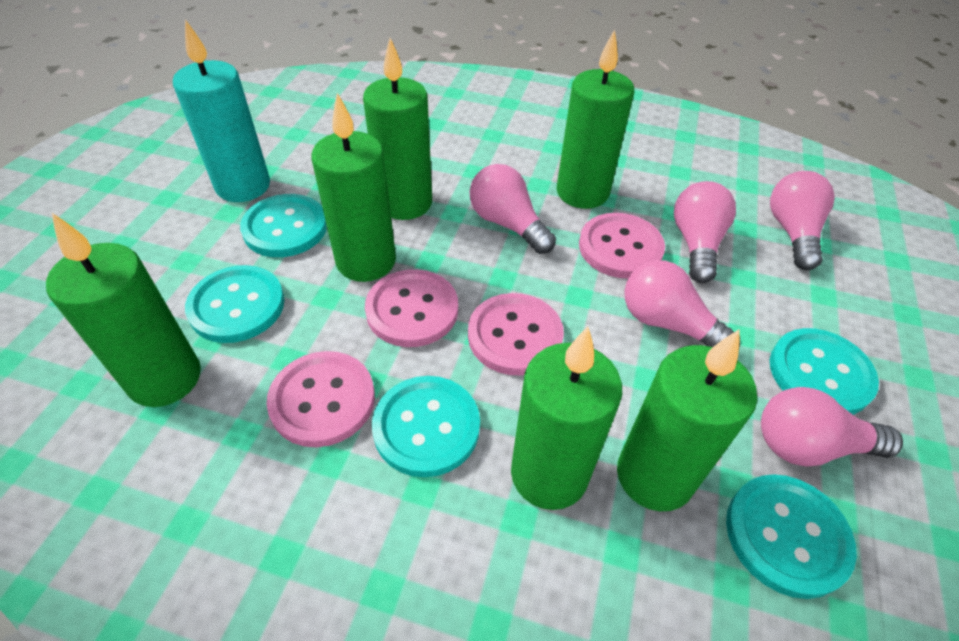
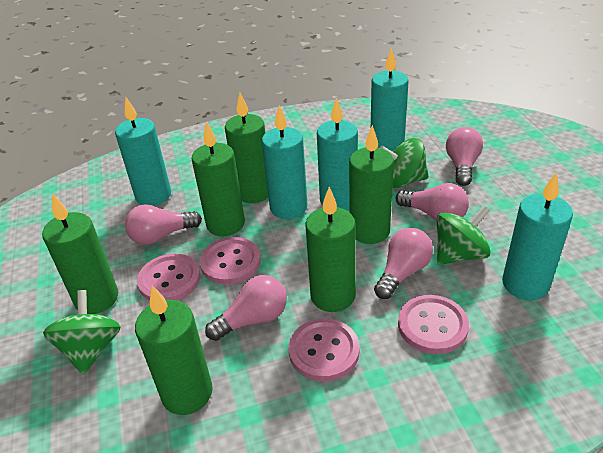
green spinning top: none = 0 -> [43,290,121,375] [380,138,429,188] [437,206,491,265] = 3
turquoise button: [185,265,285,343] [240,194,327,257] [372,376,480,477] [726,474,857,599] [770,328,879,415] = 5 -> none = 0
turquoise candle: [173,19,270,202] = 1 -> [115,97,171,206] [262,106,308,219] [317,98,358,210] [371,48,409,152] [502,173,573,300] = 5

